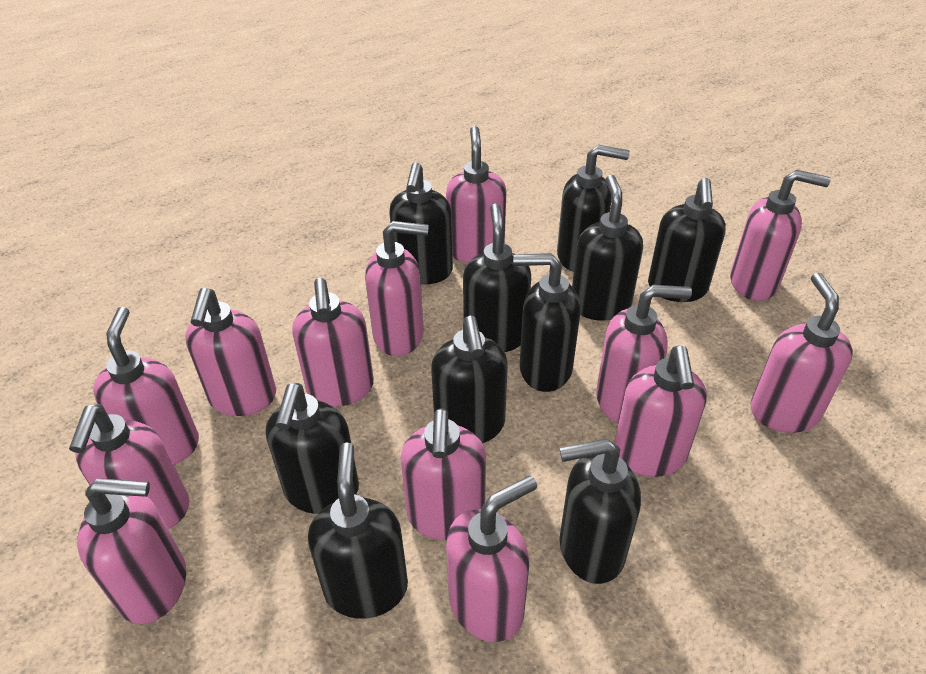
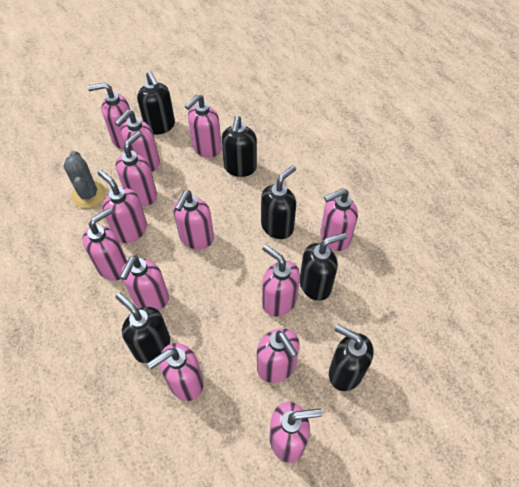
black soap dispenser: [266,383,359,514] [308,442,408,619] [389,162,453,285] [431,316,508,443] [463,203,531,352] [513,253,581,392] [557,145,630,272] [559,439,641,584] [572,175,643,321] [648,178,726,302] = 10 -> [116,293,170,363] [137,71,175,135] [222,116,257,177] [261,165,296,239] [300,233,347,301] [329,324,373,391] = 6
grey cactus: none = 0 -> [64,151,106,209] = 1

